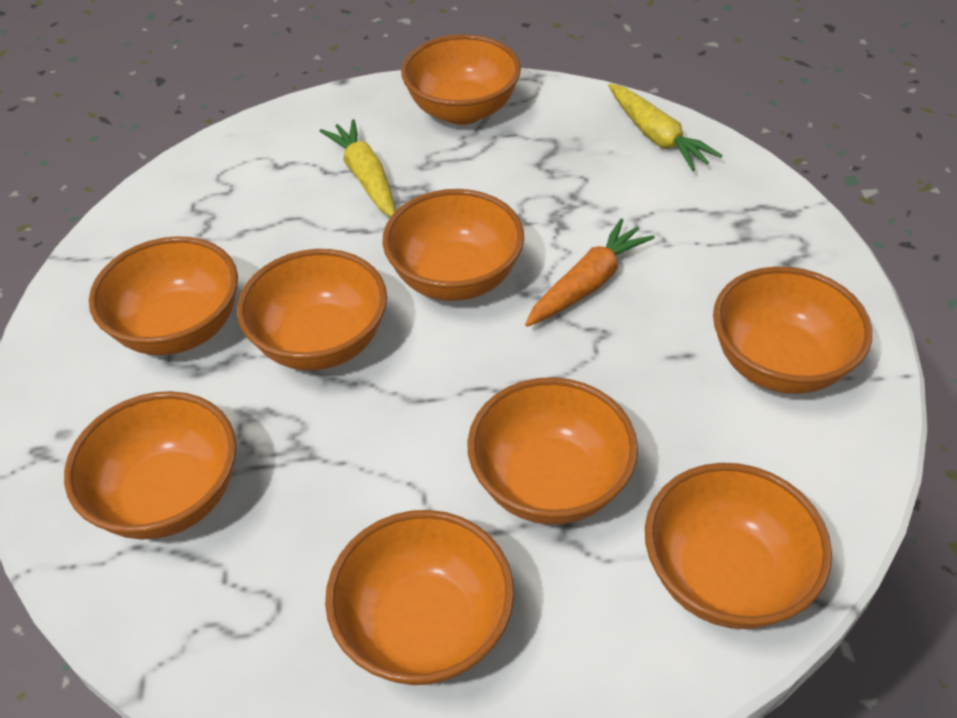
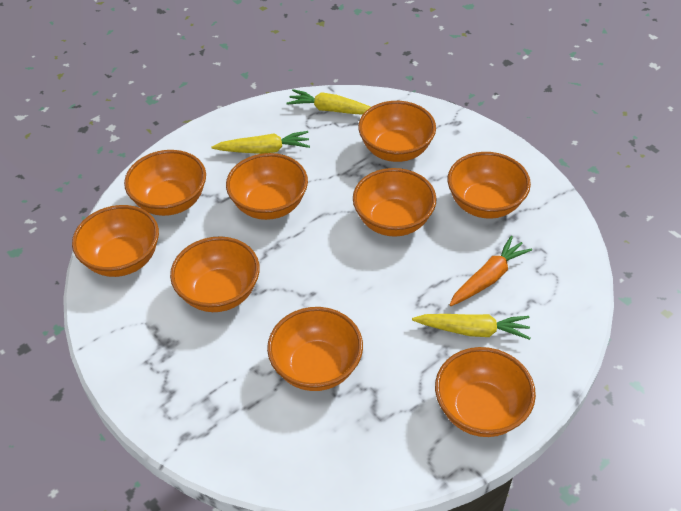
yellow carrot: [320,119,396,217] [608,84,722,171] = 2 -> [211,131,310,154] [286,89,371,115] [412,314,530,340] = 3

